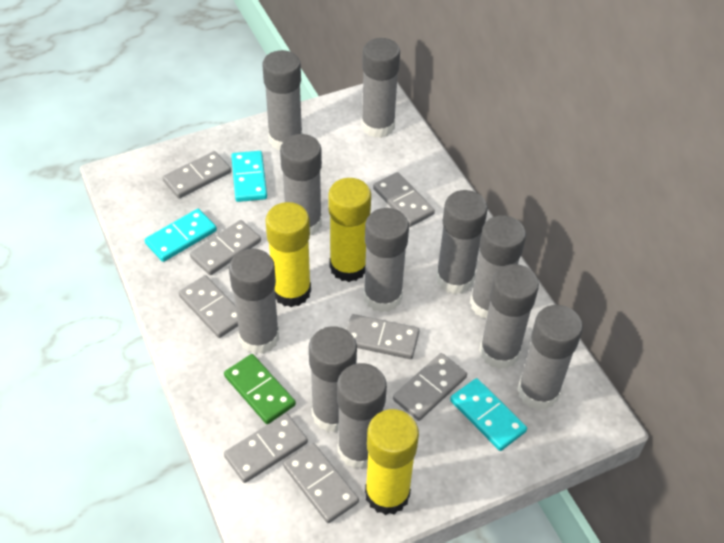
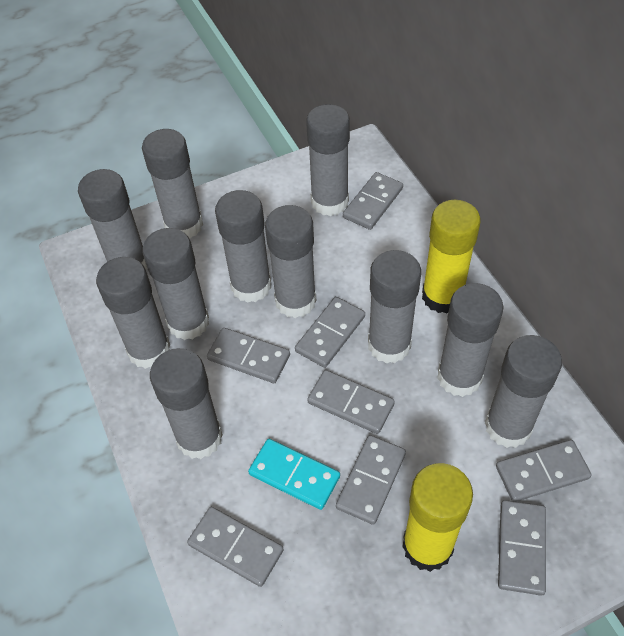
green domino: [224,354,296,424] = 1 -> none = 0
turquoise domino: [145,209,217,262] [231,151,267,202] [450,378,527,451] = 3 -> [248,439,340,510] = 1
yellow glue stick: [265,202,311,307] [328,178,371,282] [365,409,419,515] = 3 -> [402,463,473,572] [422,200,481,314] = 2

